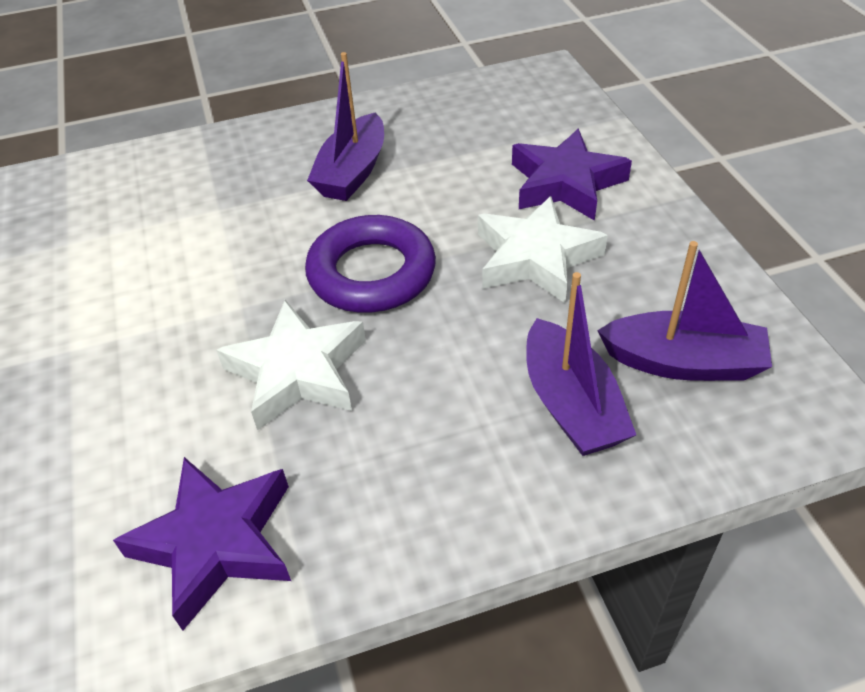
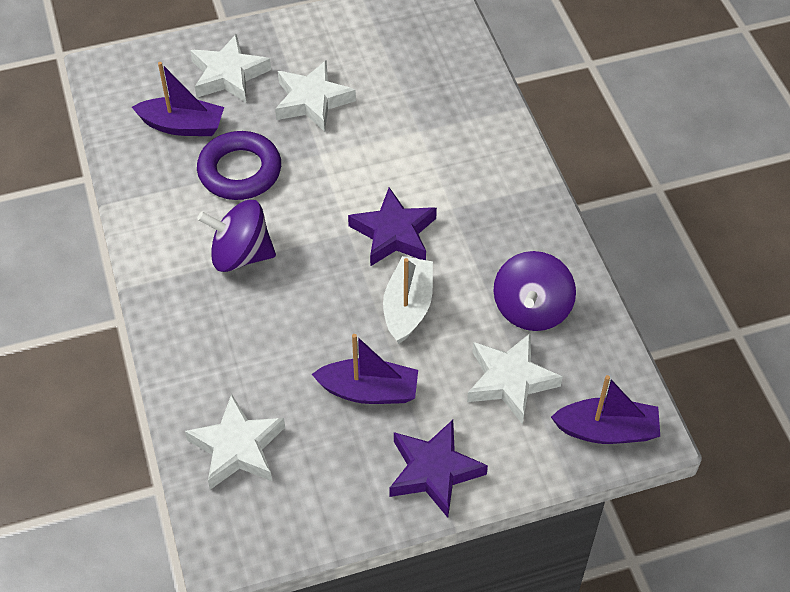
purple spinning top: none = 0 -> [197,200,276,272] [494,251,576,331] = 2
white boat: none = 0 -> [383,256,433,344] = 1
white star: [216,300,366,430] [478,196,608,303] = 2 -> [185,394,285,489] [190,34,271,103] [275,60,356,132] [467,333,563,424] = 4

